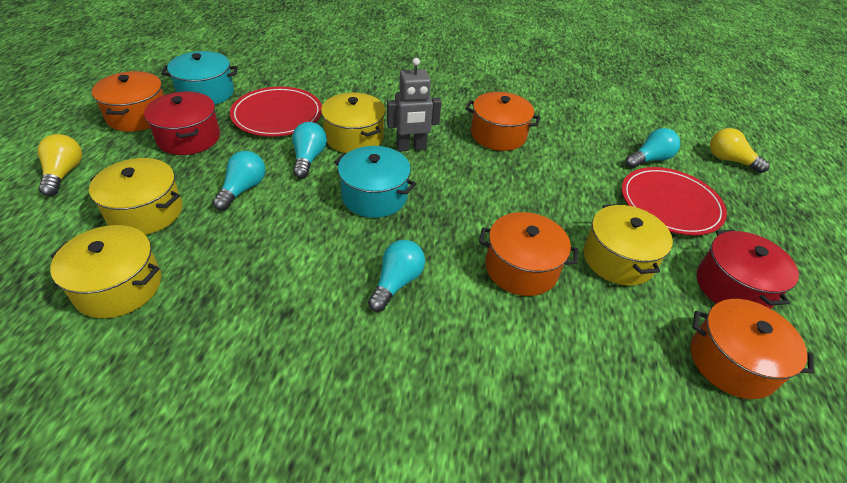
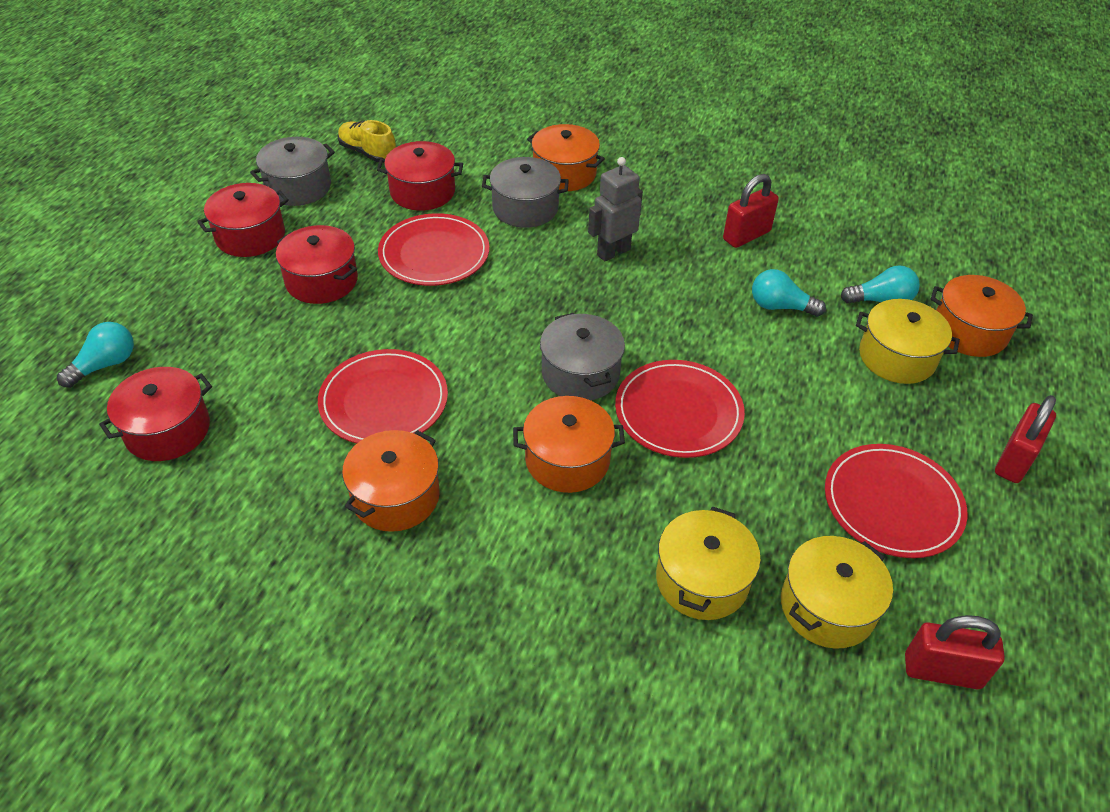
grey pot: none = 0 -> [250,137,335,206] [482,157,569,228] [540,313,625,400] = 3
red padlock: none = 0 -> [723,174,779,248] [905,615,1005,689] [995,395,1056,483] = 3
red plate: [230,87,322,137] [622,167,727,235] = 2 -> [318,349,448,444] [378,213,490,286] [615,360,745,458] [825,444,968,558] = 4
red pot: [144,92,220,155] [697,230,799,309] = 2 -> [99,367,212,461] [197,183,289,257] [276,225,358,304] [377,141,463,211] = 4
turquoise light bulb: [213,151,265,211] [292,122,327,178] [368,240,425,312] [626,128,680,168] = 4 -> [57,322,134,388] [752,269,826,317] [841,265,920,304] = 3
turquoise pot: [161,51,238,105] [334,146,416,218] = 2 -> none = 0
yellow light bulb: [37,134,82,196] [710,128,770,173] = 2 -> none = 0
yellow pot: [50,225,161,318] [89,158,182,235] [321,93,386,153] [583,204,673,286] = 4 -> [656,506,761,620] [781,536,893,649] [856,299,960,384] = 3
yellow shoe: none = 0 -> [338,120,396,162] = 1

